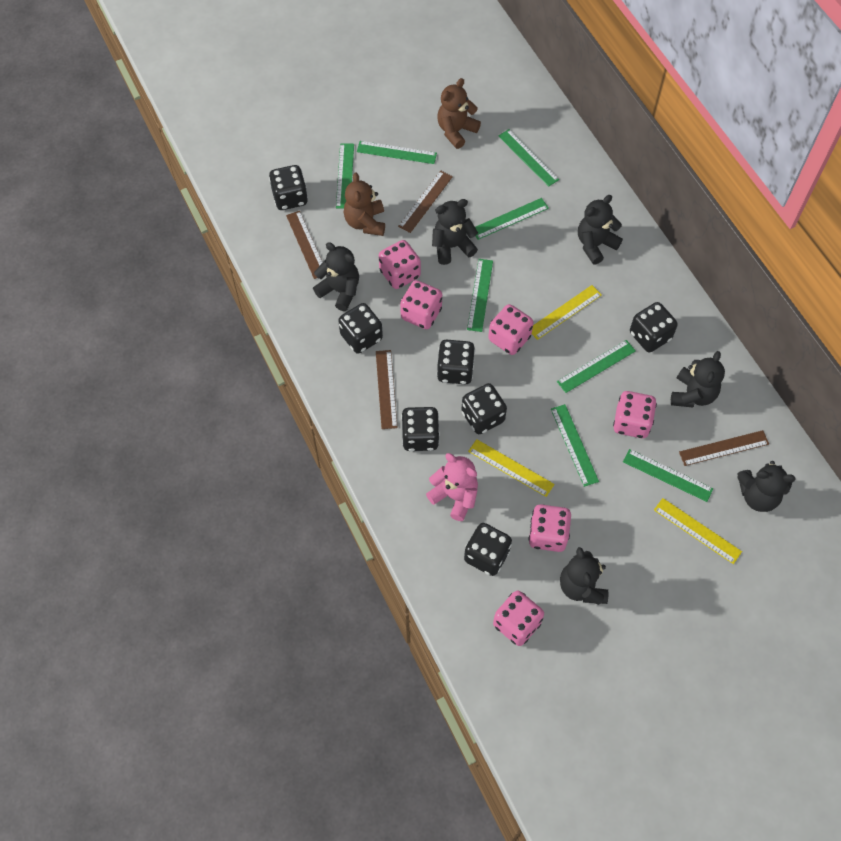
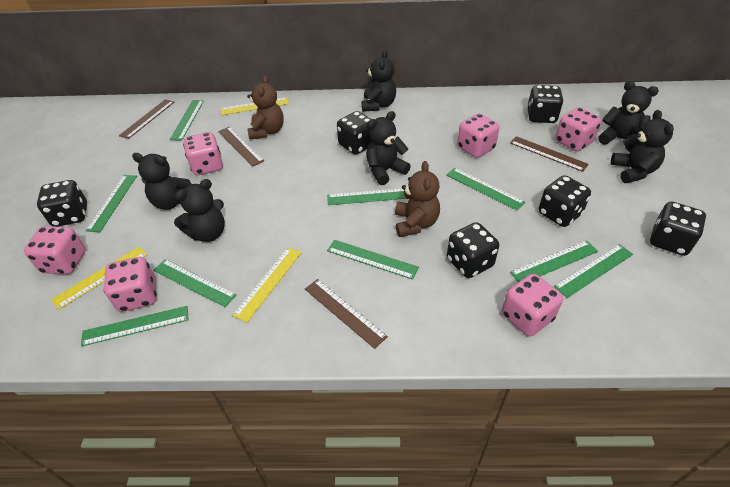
black dice: [269,165,308,210] [338,303,383,354] [401,407,440,451] [437,340,475,384] [461,383,507,434] [464,523,512,576] [630,302,678,352] = 7 -> [37,180,87,227] [337,111,371,155] [447,222,499,278] [527,85,564,123] [539,175,591,227] [650,202,706,256] = 6
green ruler: [336,143,354,209] [357,141,437,164] [467,259,493,332] [475,198,549,240] [499,129,559,187] [551,404,599,487] [557,340,636,393] [623,449,713,502] = 8 -> [81,306,188,347] [86,175,137,232] [153,259,236,307] [170,100,204,141] [327,188,407,205] [327,240,419,280] [447,168,525,211] [510,240,598,282] [554,244,633,298] = 9
pink teddy bear: [426,453,478,521] = 1 -> none = 0

